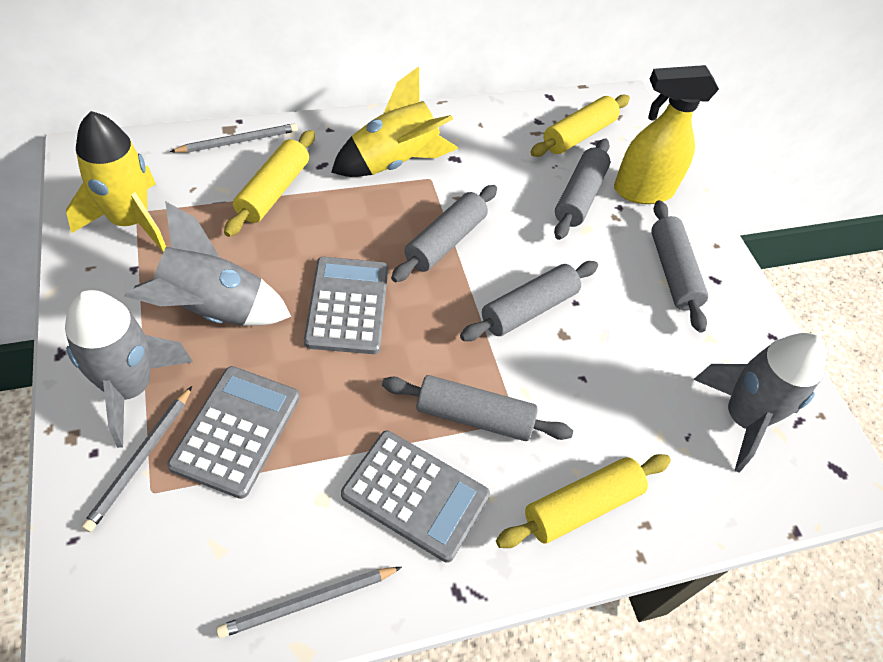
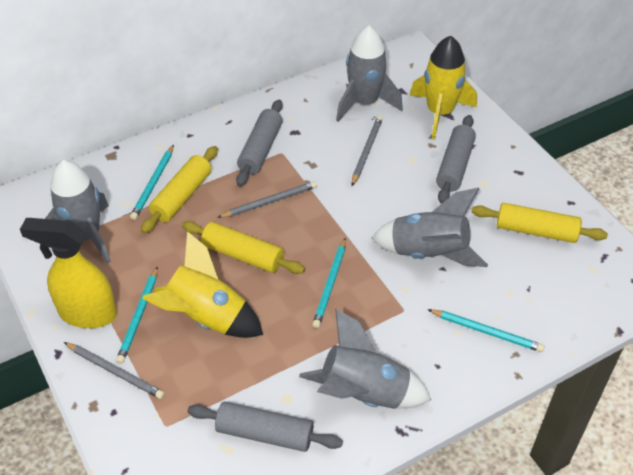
grey calculator: [167,366,300,499] [304,257,388,354] [341,431,490,563] = 3 -> none = 0
grey rocket: [65,290,193,448] [125,201,291,326] [693,333,827,473] = 3 -> [45,160,111,263] [299,309,431,409] [336,26,403,122] [372,188,488,267] = 4
grey rolling pin: [382,375,573,441] [391,185,497,282] [460,261,598,341] [554,138,610,240] [651,200,708,333] = 5 -> [187,401,343,452] [236,100,283,186] [436,115,476,204] = 3
turquoise pencil: none = 0 -> [116,266,158,364] [130,145,174,220] [312,238,346,328] [427,309,545,352] = 4

